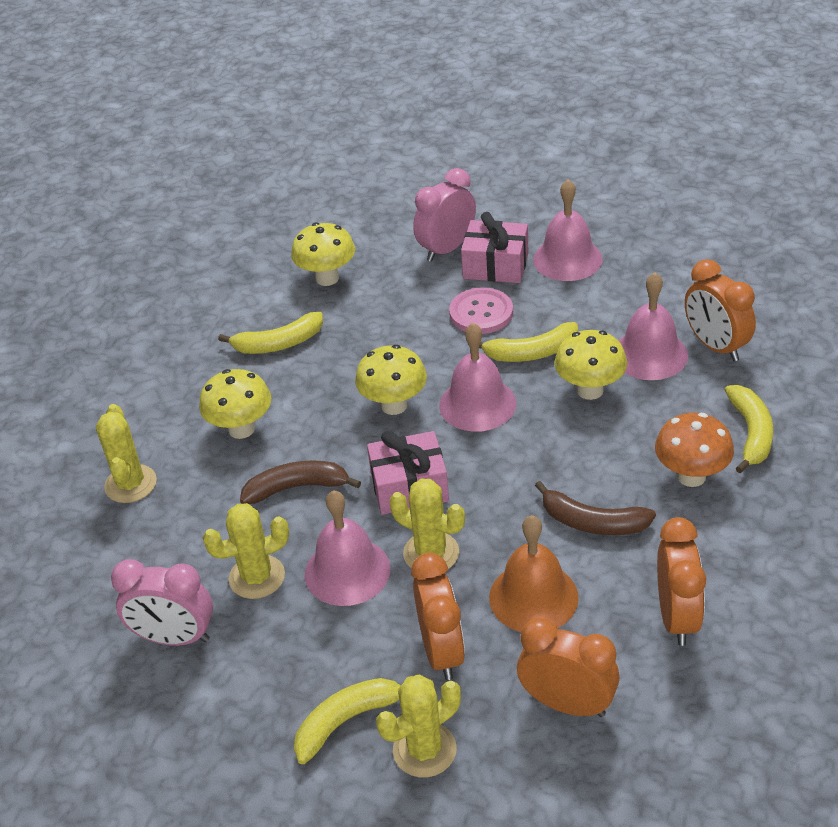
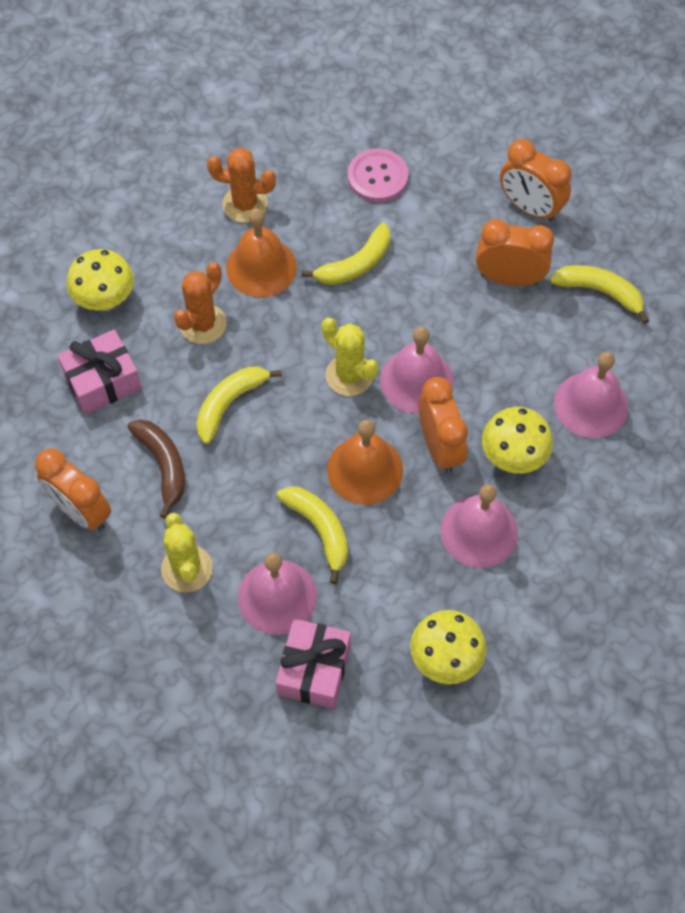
brown banana: [240,460,361,504] [535,481,656,535] = 2 -> [127,419,185,519] = 1
orange bell: [489,515,579,632] = 1 -> [226,209,297,297] [327,420,403,505] = 2
orange cactus: none = 0 -> [174,262,227,344] [207,147,276,223] = 2
orange mushroom: [655,413,734,487] = 1 -> none = 0
pink clock: [111,559,213,646] [413,168,476,262] = 2 -> none = 0
yellow cactus: [96,404,157,503] [203,503,289,599] [376,675,461,777] [389,479,465,569] = 4 -> [161,513,213,593] [321,318,378,396] = 2
yellow mushroom: [199,369,271,439] [291,222,355,286] [355,345,427,415] [554,330,627,400] = 4 -> [67,249,134,311] [410,610,487,684] [482,407,553,474] = 3

